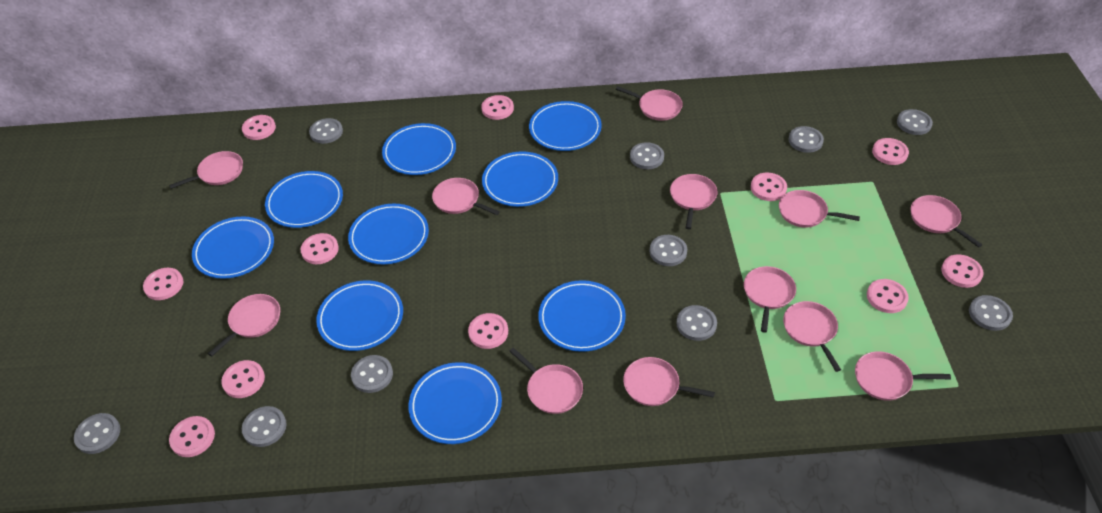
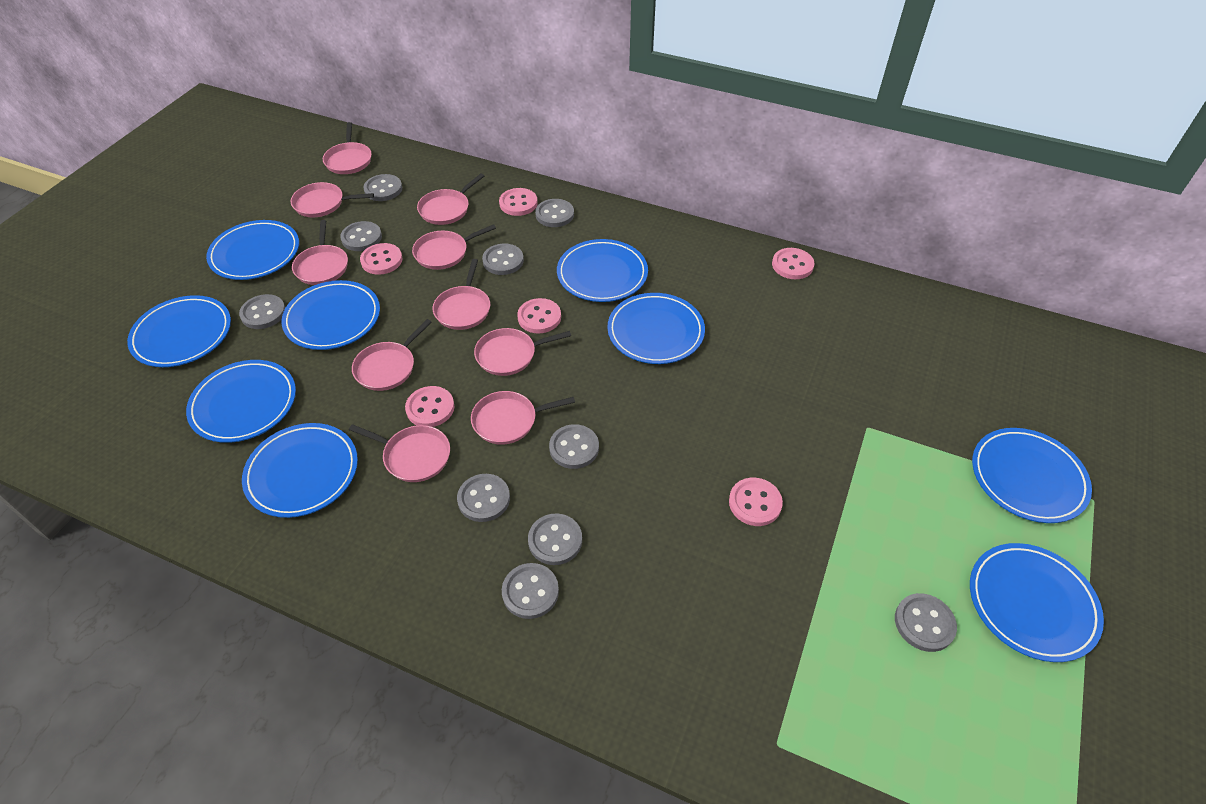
pink button: [143,268,183,300] [169,416,215,457] [221,360,265,398] [242,115,276,140] [301,233,339,264] [468,313,508,349] [481,95,514,120] [751,172,787,201] [867,279,909,313] [872,138,909,165] [941,254,984,288] = 11 -> [360,243,402,275] [405,386,454,427] [499,188,538,216] [517,298,561,333] [729,478,783,526] [772,248,814,279] = 6
pink pan: [169,151,243,189] [208,294,280,356] [432,178,500,215] [509,348,583,414] [616,86,683,121] [623,357,715,406] [670,174,718,229] [744,266,796,333] [779,190,860,228] [783,301,841,372] [855,351,951,401] [911,195,982,248] = 12 -> [291,182,374,217] [292,220,348,285] [323,122,372,174] [349,424,450,482] [352,319,432,391] [412,224,496,270] [417,173,484,225] [433,259,490,330] [471,391,575,445] [474,328,571,376] = 10

